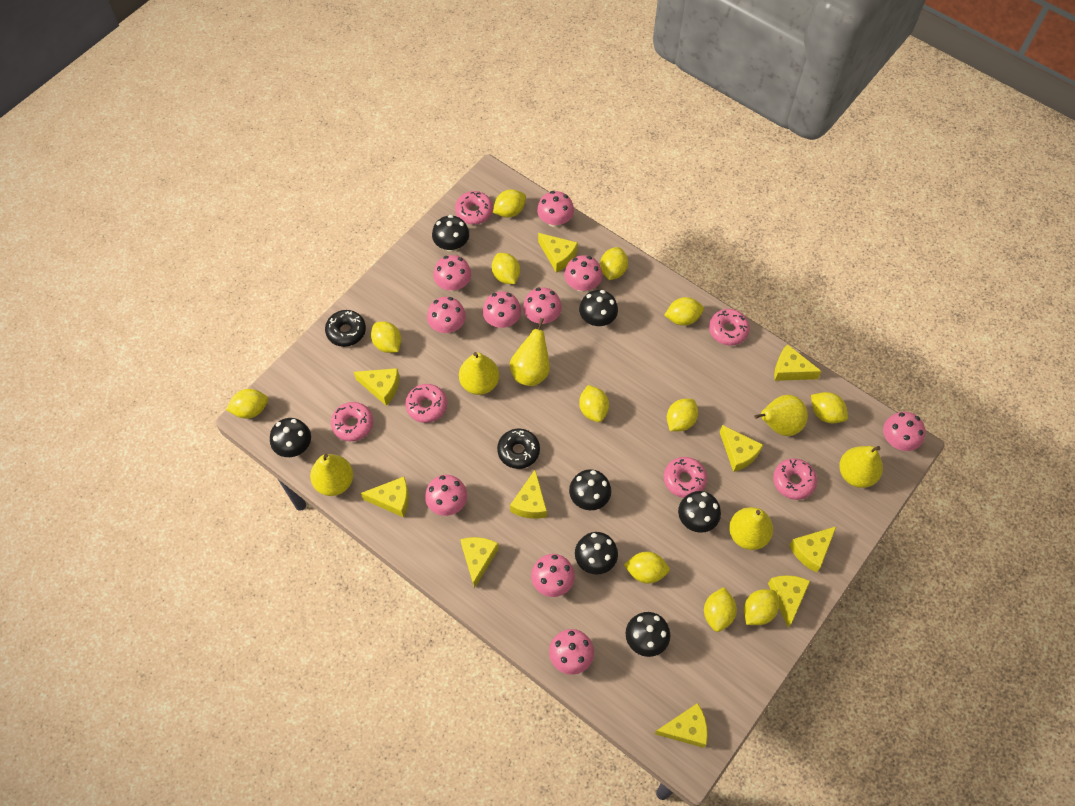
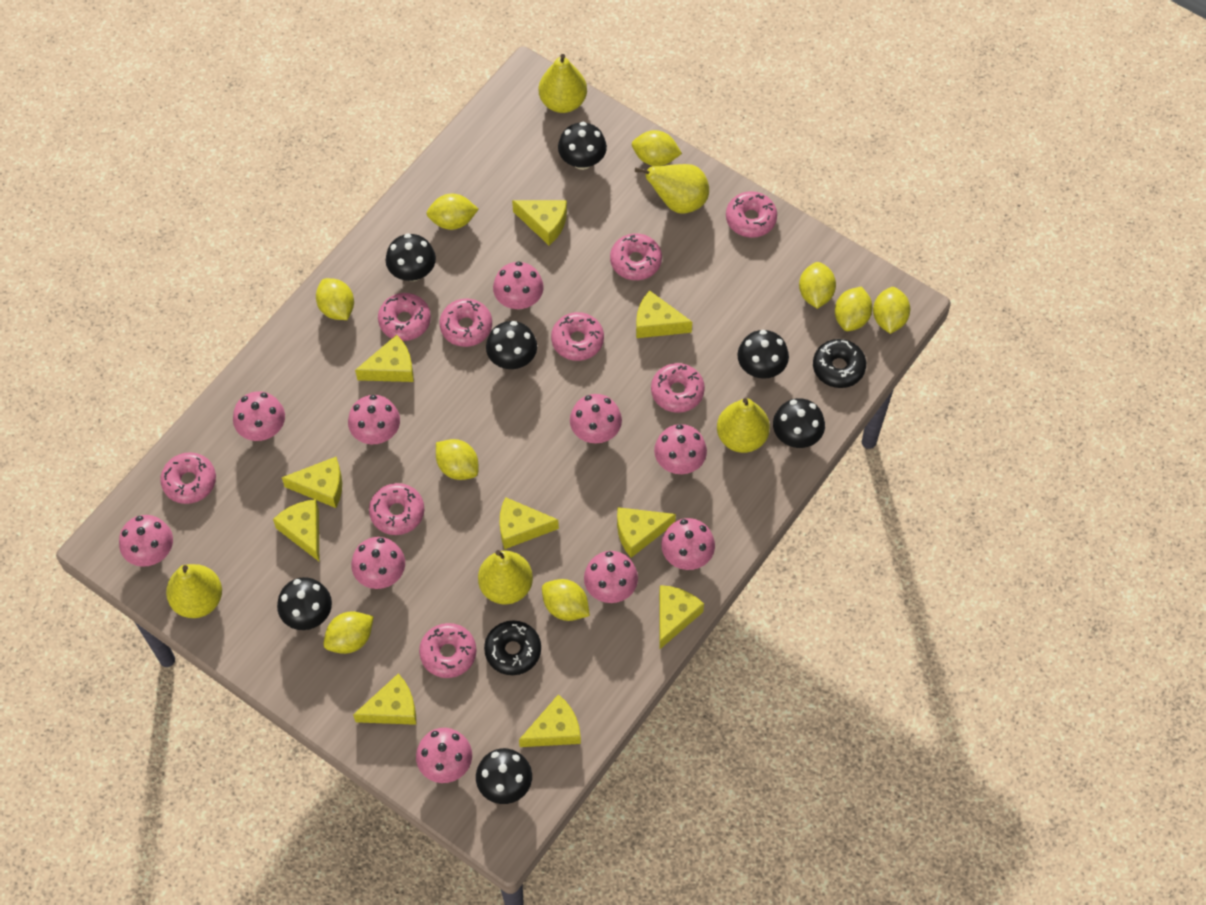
pink donut: [331,402,373,441] [405,384,447,423] [455,191,493,224] [664,457,707,498] [709,309,750,346] [773,458,817,500] = 6 -> [160,452,216,504] [369,483,424,535] [378,293,431,341] [419,623,476,678] [440,299,492,347] [551,312,604,361] [610,234,662,280] [651,363,705,413] [726,191,777,238] = 9
yellow lemon: [226,389,268,419] [371,322,401,353] [492,253,520,284] [493,189,526,218] [579,385,609,422] [600,247,628,280] [624,552,670,584] [664,297,704,326] [667,399,698,431] [704,587,737,632] [744,589,779,625] [811,392,848,423] = 12 -> [316,278,354,320] [324,611,374,654] [426,194,479,230] [436,439,479,480] [542,579,590,621] [632,130,682,166] [799,262,836,309] [835,287,872,331] [873,287,910,334] = 9
yellow pear: [310,454,353,496] [459,352,499,395] [510,318,550,386] [729,507,773,550] [754,395,808,436] [839,446,883,488] = 6 -> [166,564,222,618] [478,550,533,605] [539,54,587,113] [635,164,709,213] [717,398,770,453] = 5

